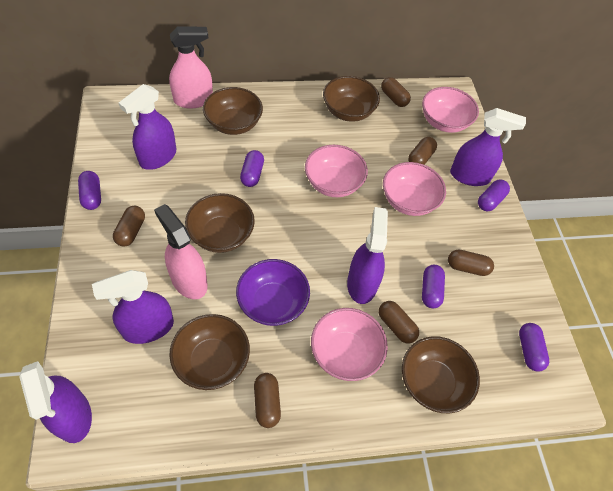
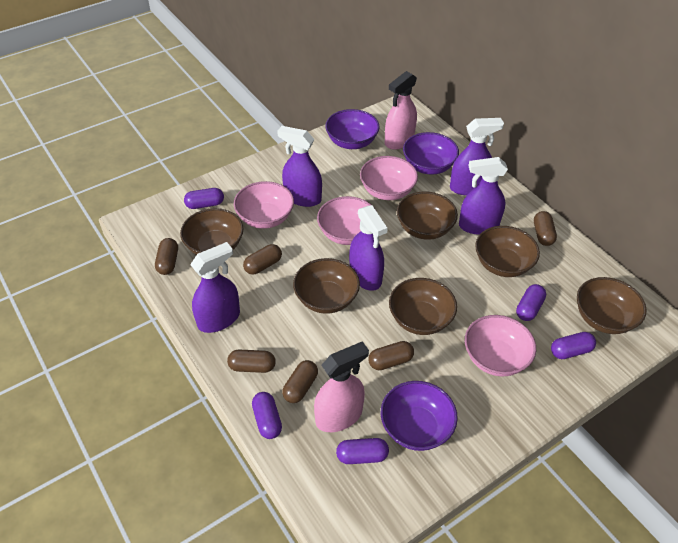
brown bowl: [169,314,250,390] [185,193,255,253] [203,87,263,135] [323,76,380,122] [402,336,480,413] = 5 -> [180,208,243,255] [293,258,360,314] [389,278,457,335] [397,192,458,240] [475,226,540,277] [577,277,647,334] = 6
purple bowl: [236,259,310,326] = 1 -> [325,109,380,149] [381,381,458,451] [403,132,459,175] = 3

